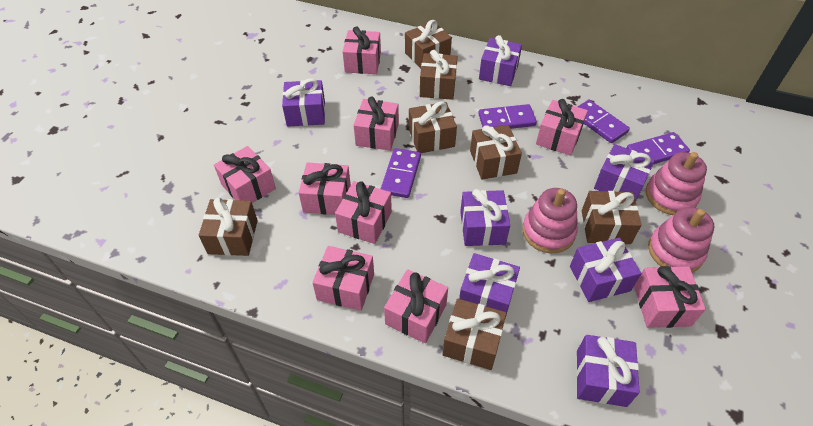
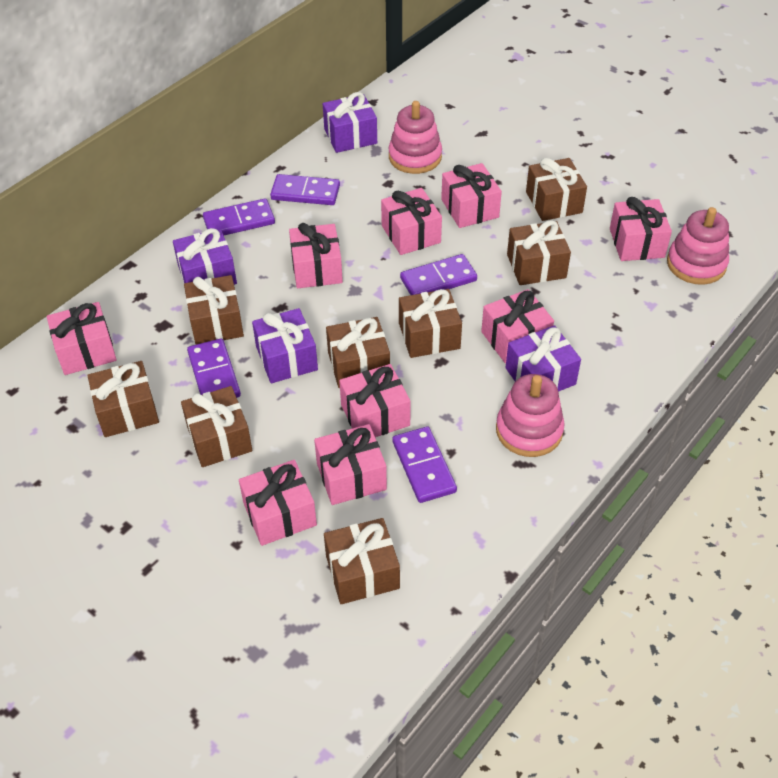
brown gift: [199,197,258,256] [405,20,452,68] [409,101,457,153] [420,50,457,100] [443,298,506,370] [470,125,522,179] [582,191,641,244] = 7 -> [87,361,159,437] [181,386,252,467] [184,275,244,344] [324,518,400,604] [326,317,390,388] [399,289,462,358] [507,220,571,285] [526,158,587,221] = 8
purple domino: [381,148,421,198] [478,104,537,129] [577,100,630,143] [627,132,690,164] = 4 -> [187,338,241,398] [203,198,275,235] [270,174,340,205] [392,426,457,503] [400,254,477,295] = 5
purple gift: [282,78,325,126] [459,253,520,318] [460,189,510,246] [479,35,522,86] [570,238,641,302] [576,335,640,407] [594,144,655,201] = 7 -> [173,228,237,285] [252,308,318,383] [323,92,377,153] [505,325,581,392] = 4

